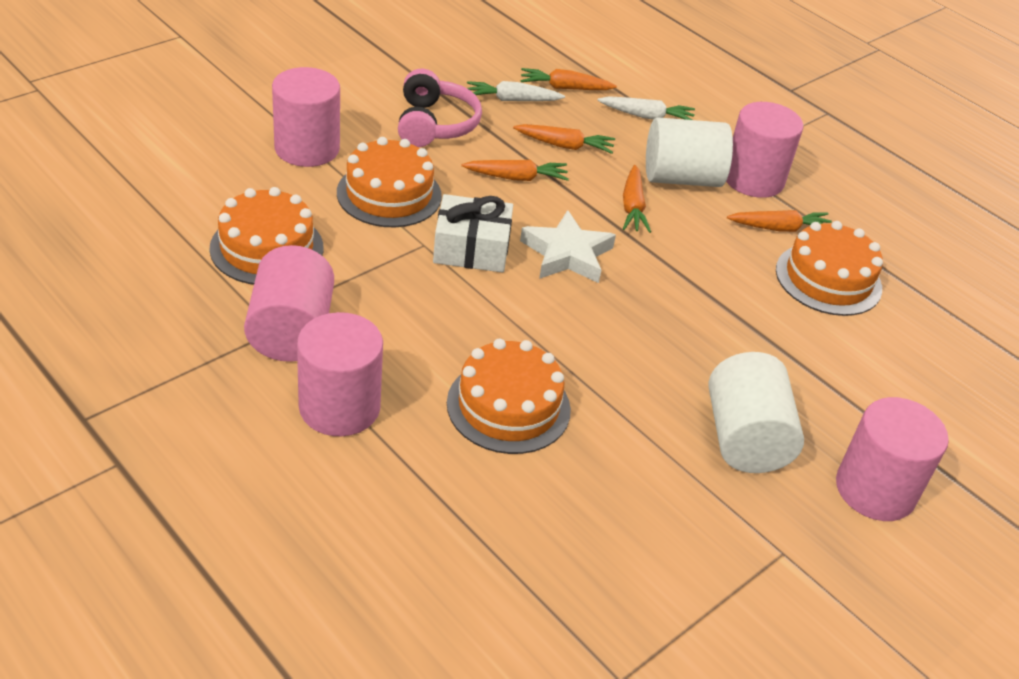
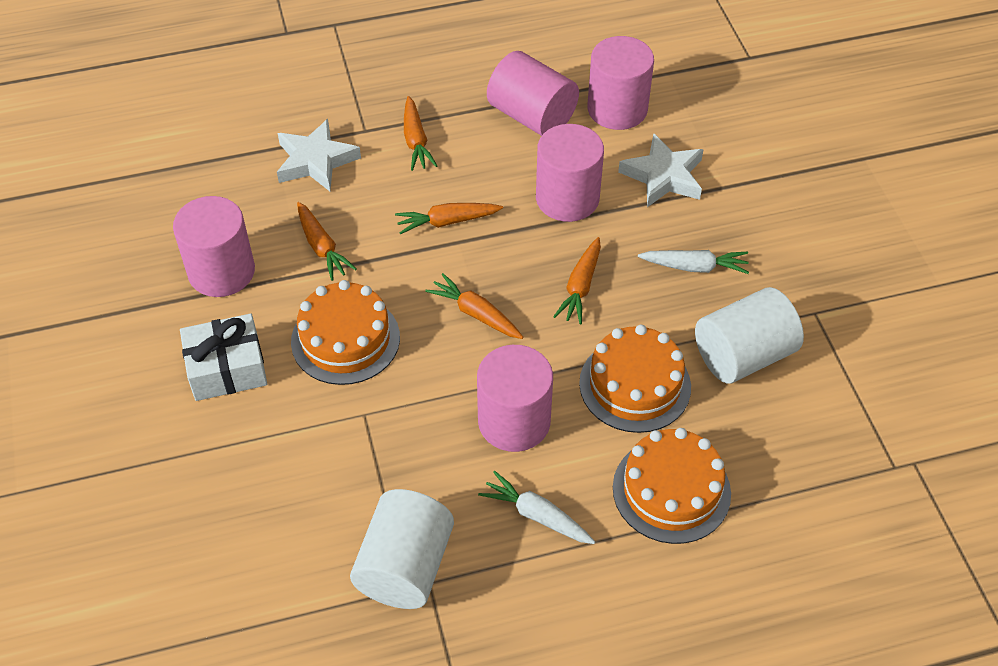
orange cake: [209,187,323,285] [337,137,442,227] [447,339,571,454] [776,221,883,316] = 4 -> [291,280,400,385] [579,325,691,433] [613,428,731,544] = 3
pink headphones: [398,69,482,147] = 1 -> none = 0
white star: [520,210,616,283] = 1 -> [277,119,361,191] [618,133,704,207] = 2

